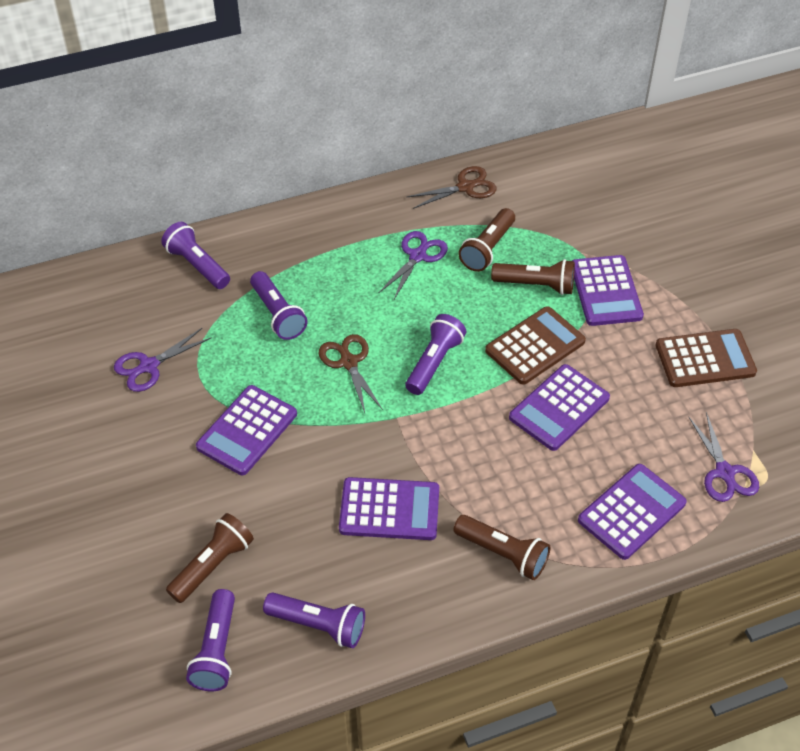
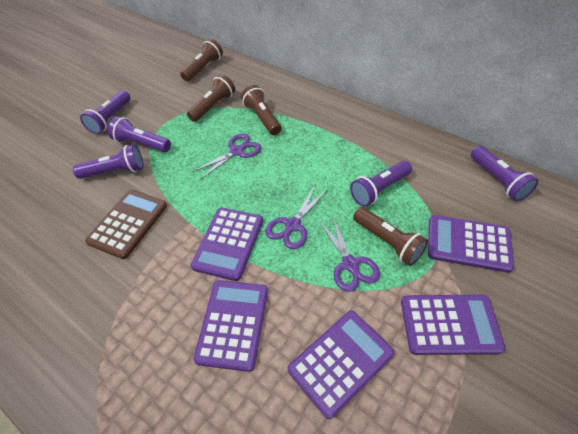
brown calculator: [485,306,586,385] [656,329,757,387] = 2 -> [85,190,167,259] = 1
brown scissors: [319,334,383,413] [407,166,496,209] = 2 -> none = 0

